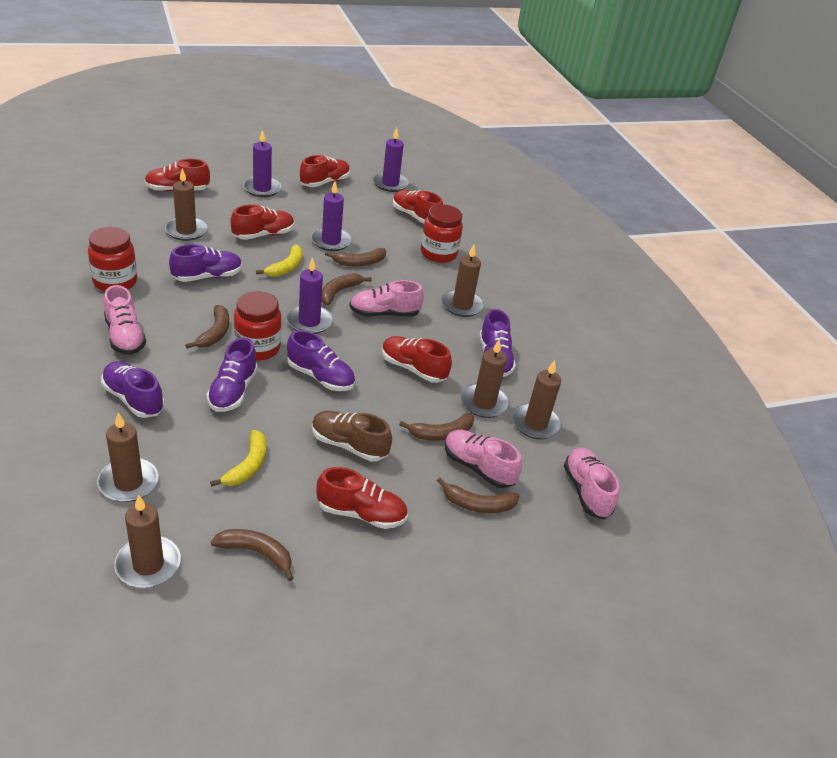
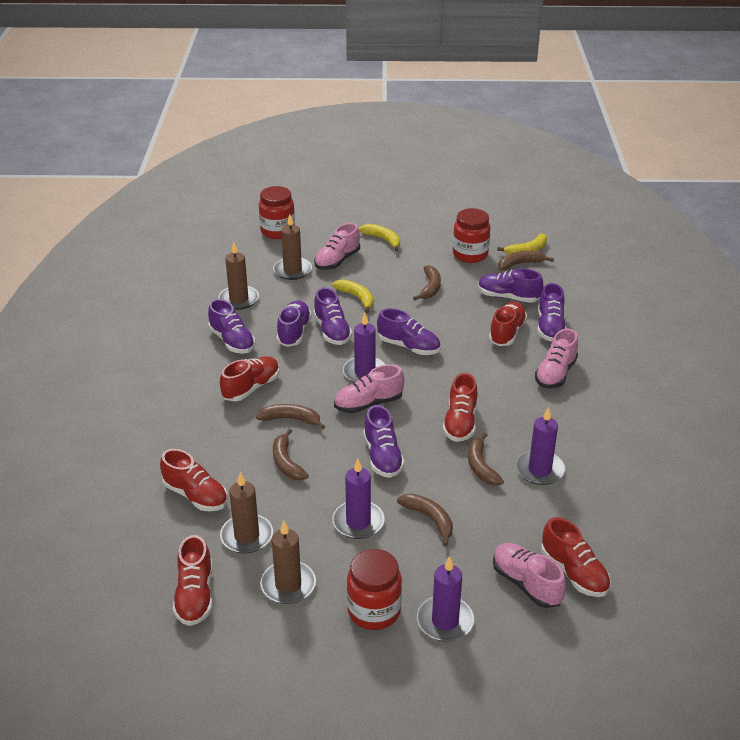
brown candle: [97,412,159,502] [114,495,181,588] [165,168,207,241] [442,245,484,317] [461,339,509,418] [512,360,562,439] = 6 -> [218,242,259,310] [220,472,273,554] [260,521,316,604] [273,214,312,280] = 4
brown shoe: [312,411,392,461] = 1 -> none = 0
purple shoe: [101,361,164,418] [169,244,242,282] [207,337,258,412] [287,330,355,391] [479,309,516,377] = 5 -> [208,299,255,354] [277,300,312,347] [313,287,352,345] [363,405,405,478] [377,308,441,355] [478,268,543,303] [537,283,567,342] = 7
yellow banana: [210,430,266,487] [256,244,302,277] = 2 -> [332,279,374,313] [359,224,400,252] [497,234,547,255] = 3

